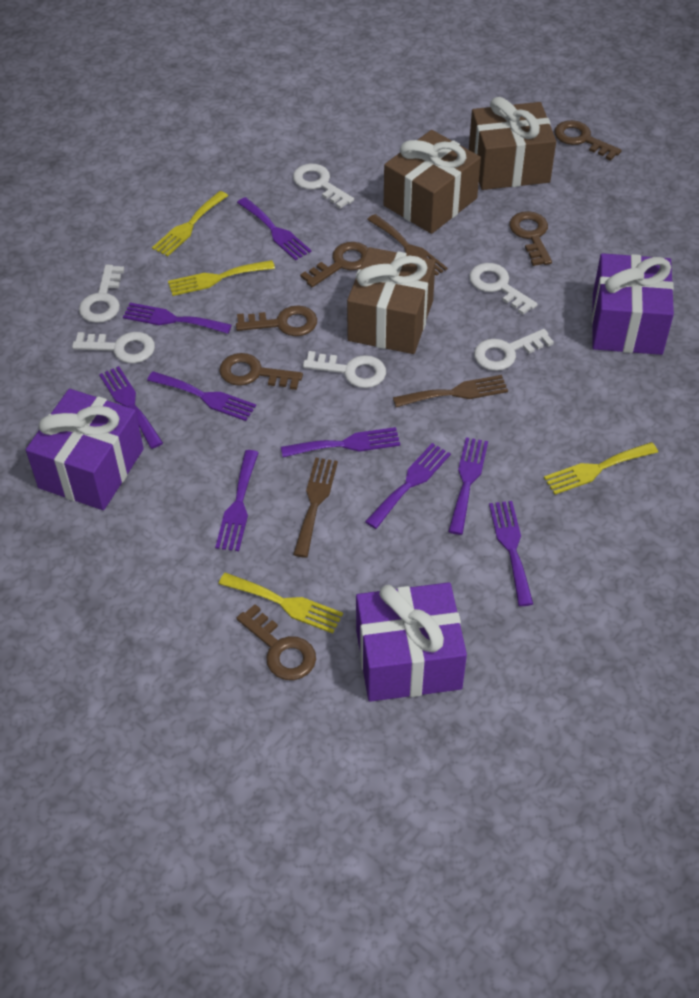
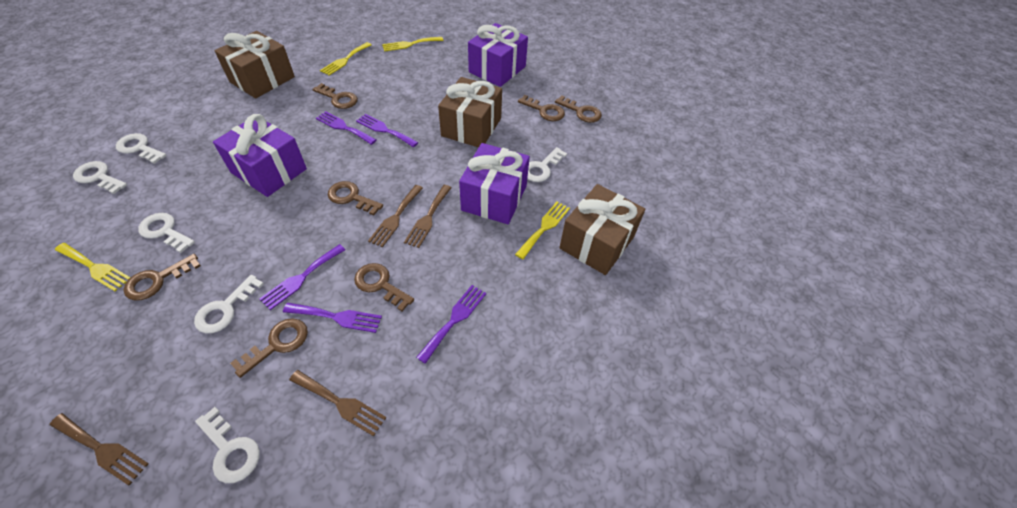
brown fork: [293,458,338,558] [367,214,447,276] [393,375,508,407] = 3 -> [50,413,149,485] [289,370,387,436] [368,185,423,247] [404,185,452,248] = 4
brown key: [219,353,303,390] [236,306,317,336] [236,604,316,680] [300,242,368,287] [509,211,552,266] [554,120,622,161] = 6 -> [124,254,201,301] [230,318,308,378] [312,83,358,109] [328,181,383,216] [354,263,414,311] [518,95,565,121] [555,95,602,123] = 7
purple fork: [99,366,163,449] [123,303,232,334] [147,371,256,421] [215,450,259,551] [237,197,311,261] [281,427,400,457] [365,443,451,529] [448,437,488,535] [489,501,533,606] = 9 -> [259,244,345,310] [283,303,382,333] [316,111,376,145] [356,114,419,147] [416,285,486,364] = 5

